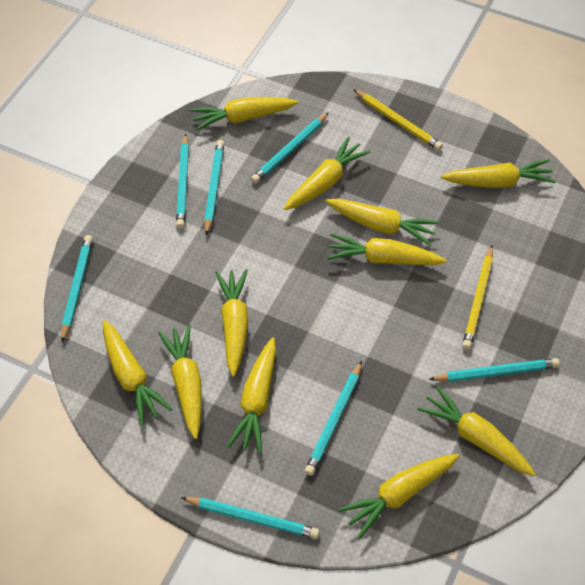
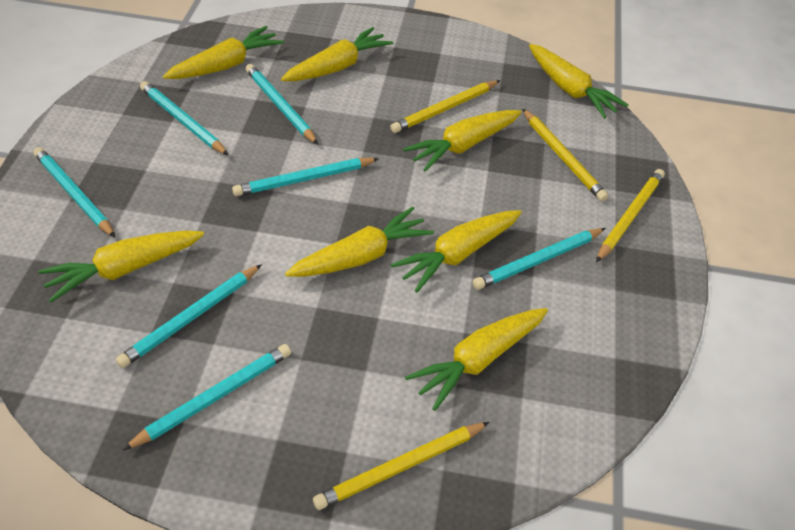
yellow carrot: [103,320,172,425] [158,325,202,439] [190,97,298,131] [215,269,248,377] [227,337,276,453] [284,136,371,210] [325,198,439,246] [327,233,446,265] [339,454,459,538] [417,385,536,476] [441,159,556,188] = 11 -> [39,231,204,302] [163,26,284,79] [281,27,393,81] [285,207,434,277] [391,210,522,292] [403,110,522,172] [405,308,548,411] [529,44,628,119] = 8
yellow pencil: [353,89,443,150] [462,245,493,350] = 2 -> [313,422,490,510] [390,80,500,133] [522,108,609,202] [596,169,665,262] = 4

